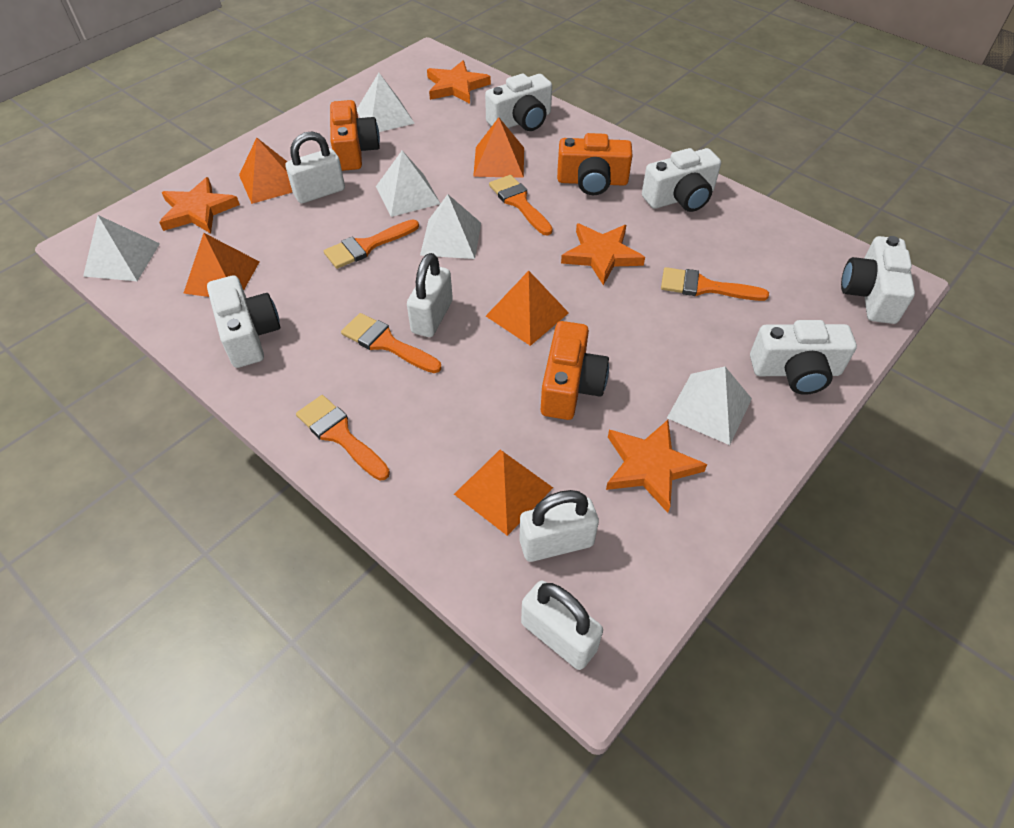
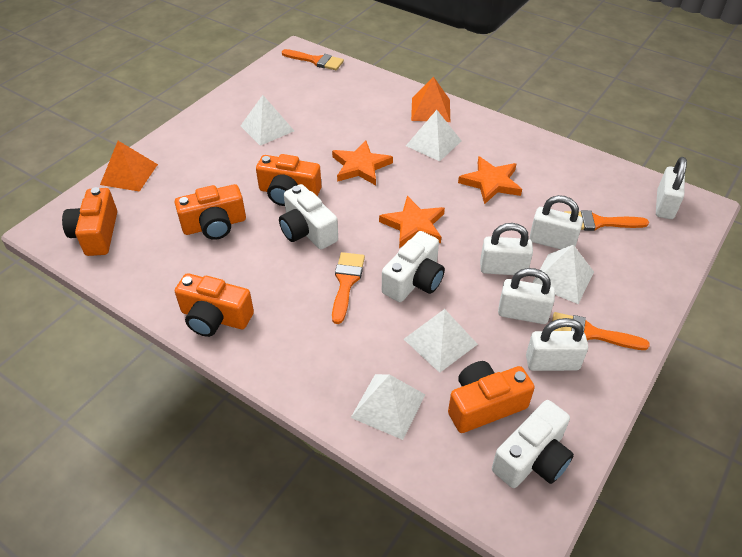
orange brush: [296,395,390,481] [324,219,419,269] [341,313,442,373] [489,175,553,235] [661,267,769,301] = 5 -> [282,49,344,70] [332,252,365,324] [552,312,650,350] [564,210,649,231] = 4
orange camera: [330,100,380,171] [541,321,609,420] [557,133,632,195] = 3 -> [62,187,117,256] [175,184,246,240] [175,273,254,337] [256,154,321,206] [448,361,535,433] = 5
orange pyramid: [183,233,260,297] [239,137,292,204] [454,450,553,536] [473,117,524,178] [486,271,569,346] = 5 -> [100,141,158,192] [411,76,450,122] = 2
orange star: [159,177,240,234] [427,60,491,104] [561,224,645,285] [606,420,707,513] = 4 -> [332,140,393,185] [379,196,445,248] [458,156,522,204] = 3
white camera: [207,275,280,368] [485,74,552,131] [642,148,721,212] [750,320,857,395] [841,236,915,324] = 5 -> [279,184,338,249] [382,231,445,302] [492,400,574,488] = 3
white padlock: [285,131,345,203] [407,253,453,337] [519,490,599,562] [521,581,603,670] = 4 -> [480,223,533,275] [498,268,555,324] [526,318,588,371] [529,195,583,249] [656,157,687,219] = 5

